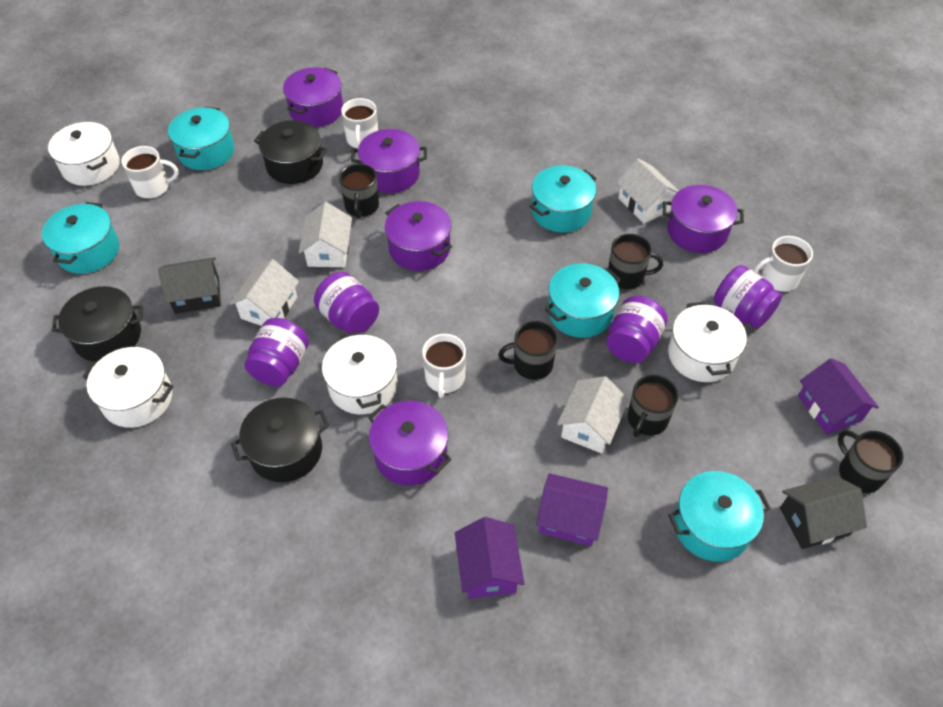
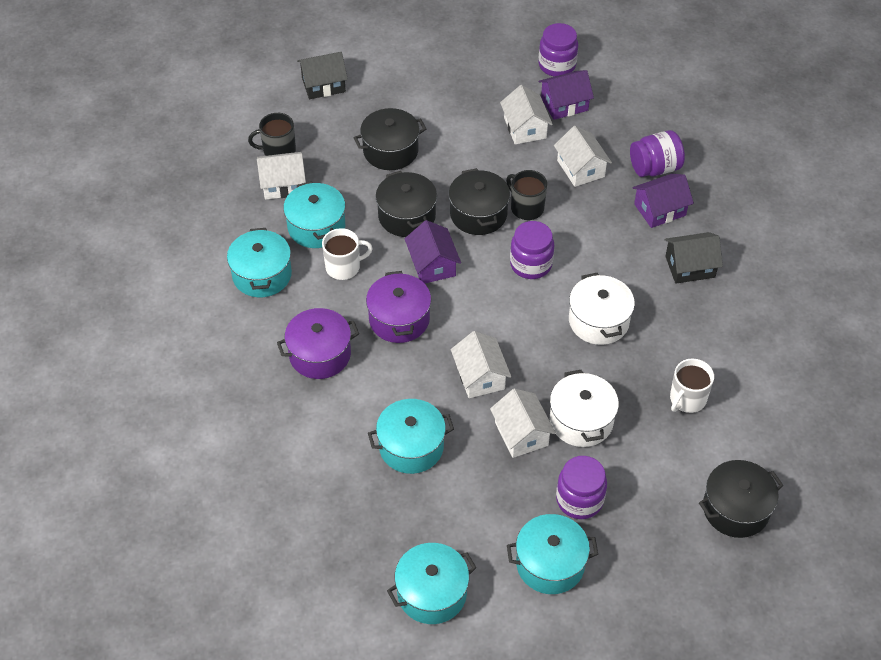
black mug: [339,164,379,218] [498,321,558,380] [608,234,663,289] [627,375,679,437] [838,430,904,493] = 5 -> [248,113,296,156] [506,170,547,220] = 2
black pot: [51,286,143,362] [231,398,329,482] [254,120,328,184] = 3 -> [353,108,426,170] [376,171,437,237] [449,168,510,235] [699,460,783,538] = 4
purple pot: [283,67,343,127] [351,129,427,193] [368,401,451,486] [385,201,452,271] [663,185,744,253] = 5 -> [277,308,359,379] [366,271,431,343] = 2
white house: [230,259,299,326] [299,202,352,267] [557,376,629,453] [616,158,679,224] = 4 -> [257,152,306,200] [451,331,511,398] [490,389,556,458] [500,85,553,144] [554,126,612,187] = 5
white mug: [122,146,179,198] [341,98,378,149] [422,334,466,398] [754,236,813,292] = 4 -> [322,228,373,280] [670,358,714,413] = 2
white pot: [48,122,120,186] [82,347,174,428] [322,331,398,414] [668,302,747,382] = 4 -> [550,370,619,447] [569,273,635,345] = 2

